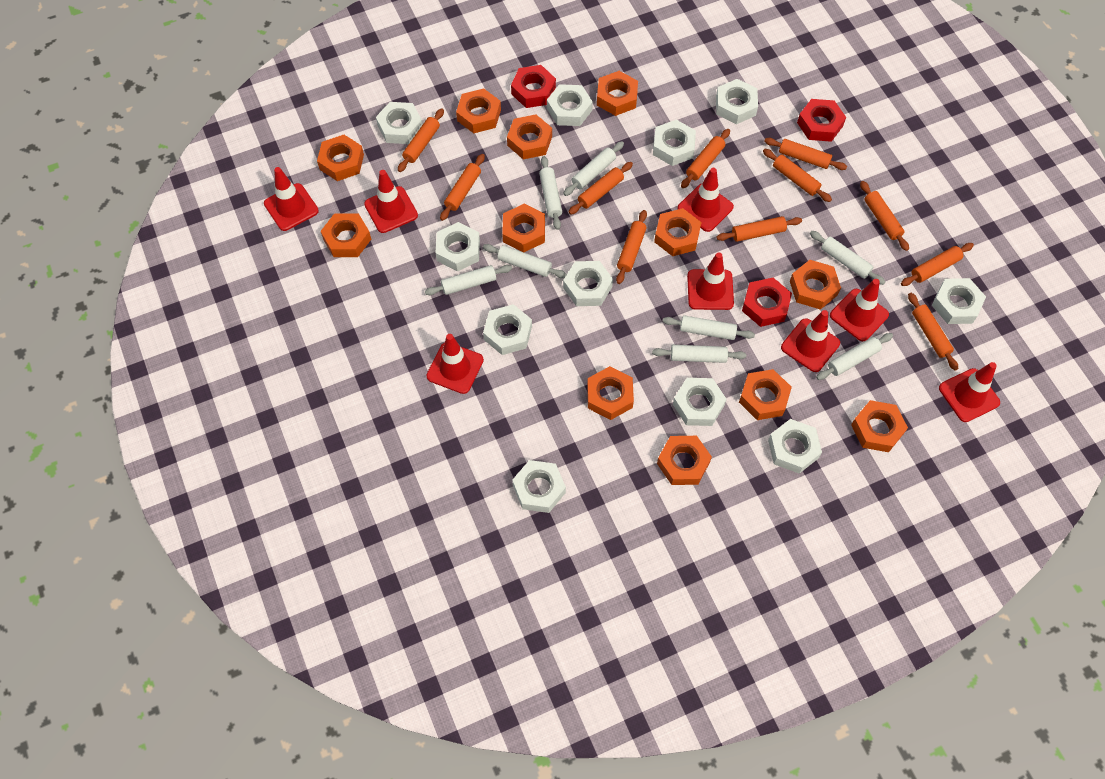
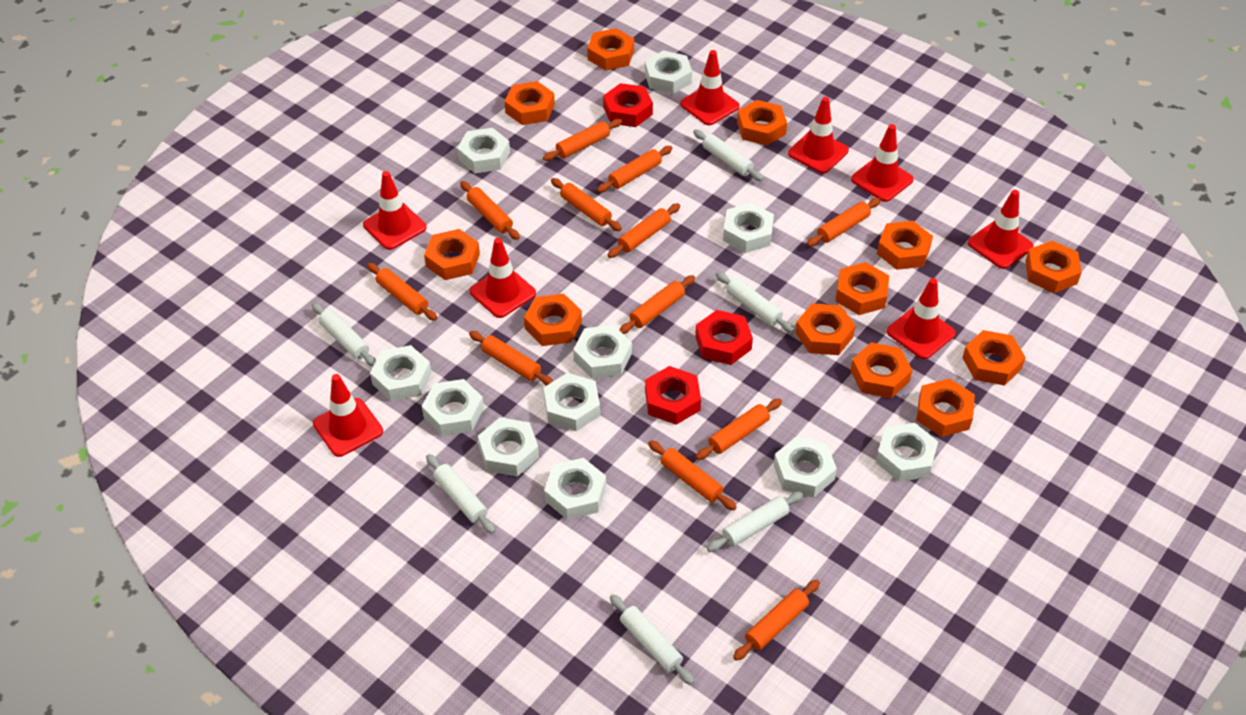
orange rolling pin: [398,108,444,172] [440,154,485,221] [569,162,633,215] [616,210,647,284] [681,129,730,188] [716,216,802,242] [763,149,832,202] [764,138,847,170] [860,181,909,251] [901,243,974,286] [908,293,958,371] = 11 -> [367,263,437,321] [460,181,520,240] [469,331,553,386] [543,119,622,161] [551,178,622,231] [597,146,673,193] [608,203,680,258] [619,275,695,334] [648,440,737,510] [696,399,782,460] [733,580,820,661] [807,198,881,247] = 12
white rolling pin: [425,265,512,295] [483,244,567,278] [539,156,562,230] [563,141,624,196] [652,345,746,363] [662,315,755,340] [810,231,885,285] [816,333,893,380] = 8 -> [312,303,376,366] [426,454,495,534] [610,594,694,685] [693,129,764,181] [707,491,804,552] [716,272,795,333] = 6

